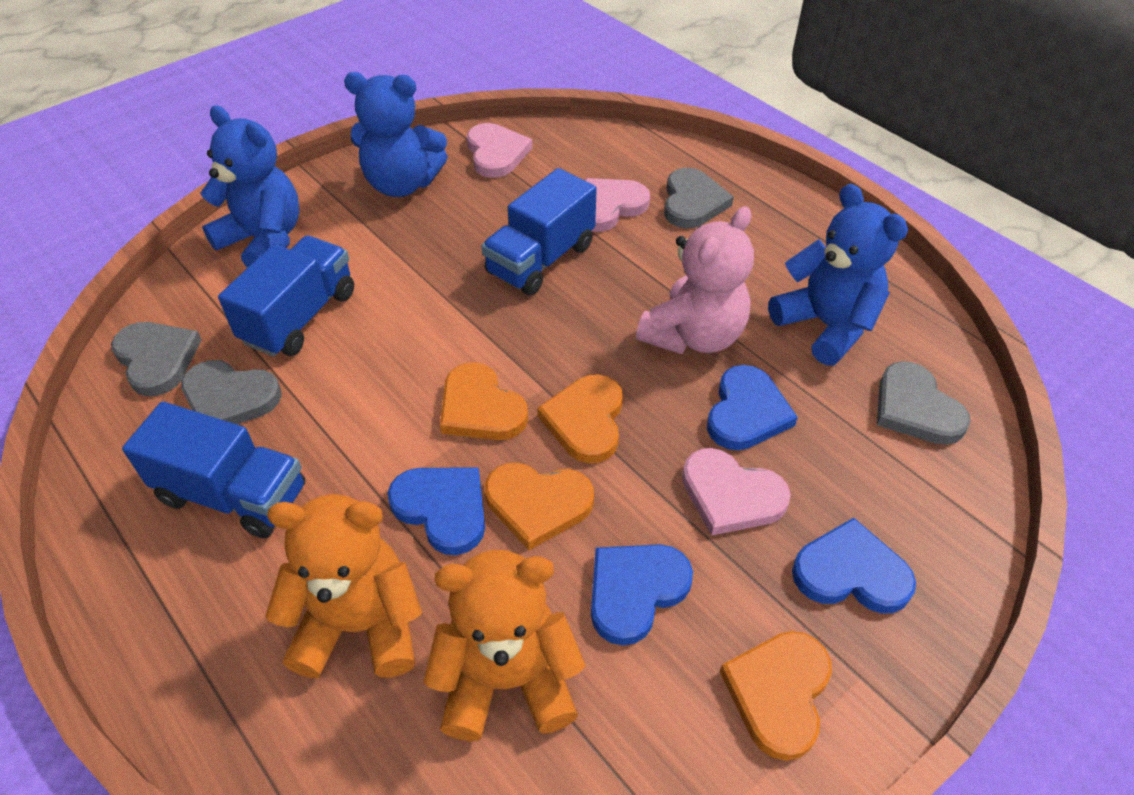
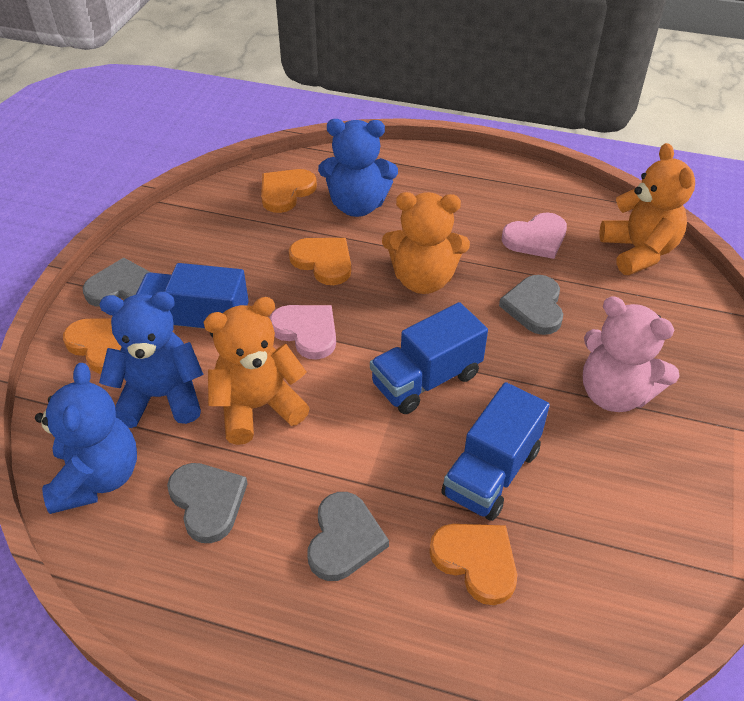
blue heart: [388,467,485,555] [591,544,693,645] [707,365,798,450] [792,518,916,614] = 4 -> none = 0
orange teddy bear: [265,494,422,678] [423,550,585,741] = 2 -> [204,297,310,445] [382,192,470,294] [600,143,695,275] = 3
pink heart: [467,123,533,178] [585,178,650,232] [682,448,791,536] = 3 -> [269,305,336,360] [502,212,567,259] = 2

